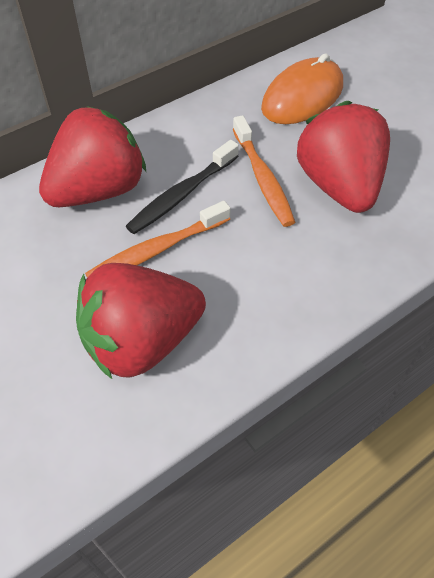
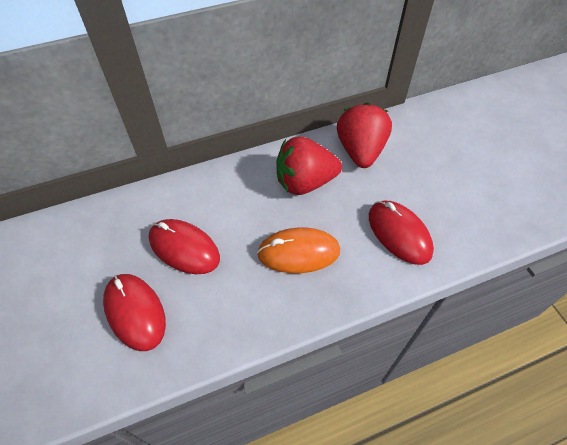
black toothbrush: [126,140,239,234] = 1 -> none = 0
orange toothbrush: [85,201,231,278] [233,115,295,227] = 2 -> none = 0
red mouse: none = 0 -> [103,274,166,351] [149,219,220,274] [369,201,434,265] = 3
red strawberry: [39,106,146,207] [76,263,206,379] [297,101,390,213] = 3 -> [276,137,342,195] [337,102,392,168] = 2

